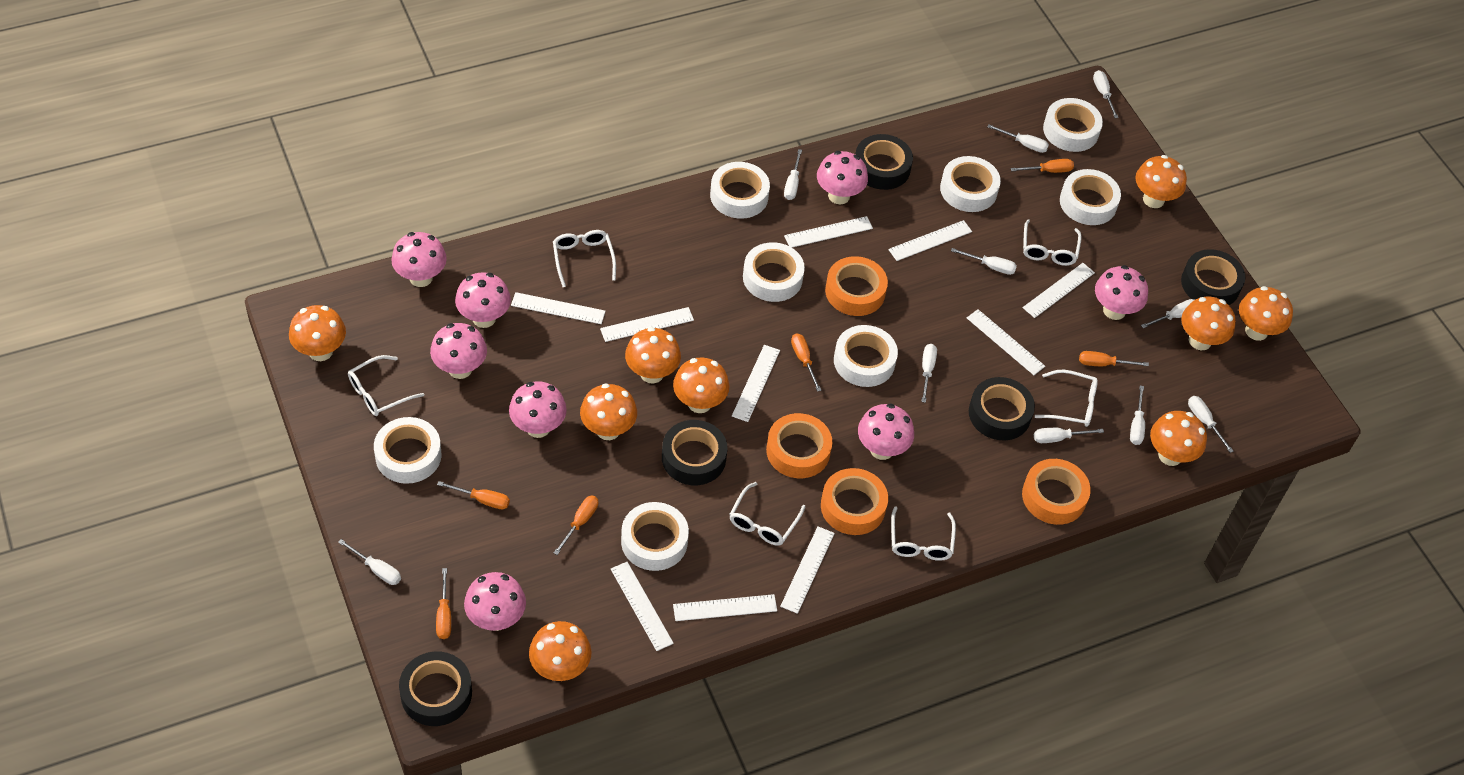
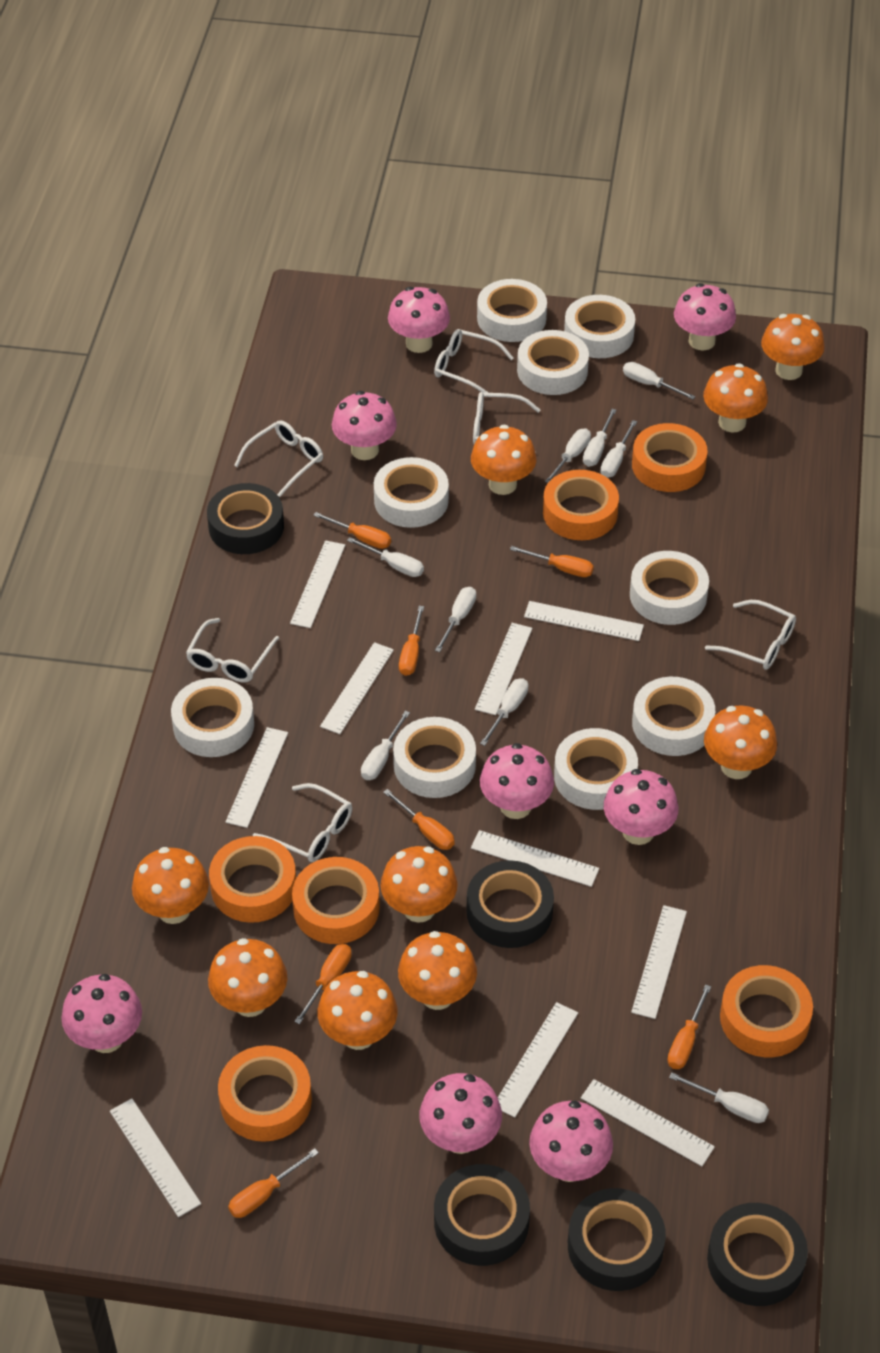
orange screwdriver: [436,568,451,639] [437,481,510,509] [554,496,598,555] [791,333,821,392] [1011,159,1074,173] [1079,351,1149,366] = 6 -> [228,1148,319,1218] [294,944,352,1024] [313,512,391,549] [383,789,455,850] [399,606,424,676] [510,546,594,577] [667,985,711,1069] = 7
orange tape: [766,413,832,478] [821,468,888,535] [825,256,888,316] [1022,459,1091,525] = 4 -> [209,836,296,923] [218,1045,312,1142] [292,857,380,944] [543,470,619,540] [632,423,708,492] [720,965,813,1057] = 6
white screwdriver: [338,539,401,585] [784,149,802,200] [921,344,937,403] [951,248,1017,275] [988,125,1049,153] [1034,428,1104,443] [1093,70,1119,118] [1130,385,1145,445] [1141,299,1194,328] [1188,396,1234,453] = 10 -> [347,537,424,577] [361,711,410,780] [435,587,476,652] [480,678,528,746] [545,429,591,483] [583,409,616,467] [601,420,637,478] [623,362,696,400] [669,1072,769,1123] = 9
white tape: [374,417,442,484] [621,502,689,571] [710,162,770,219] [743,242,805,302] [834,325,898,387] [940,156,1001,212] [1043,98,1103,152] [1060,169,1121,225] = 8 -> [171,678,254,757] [374,457,449,528] [393,717,476,798] [477,279,547,342] [517,330,589,395] [554,728,638,810] [564,295,635,358] [630,551,709,625] [632,677,715,756] = 9

